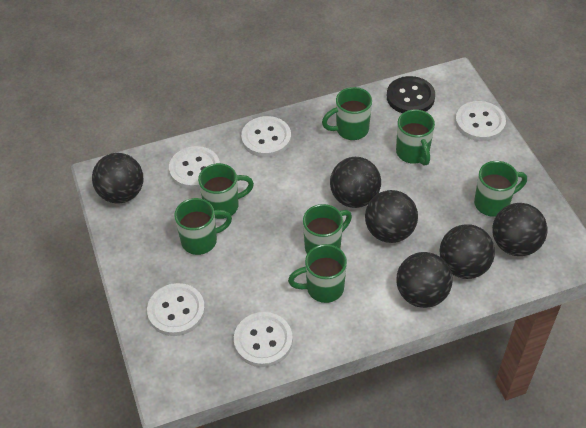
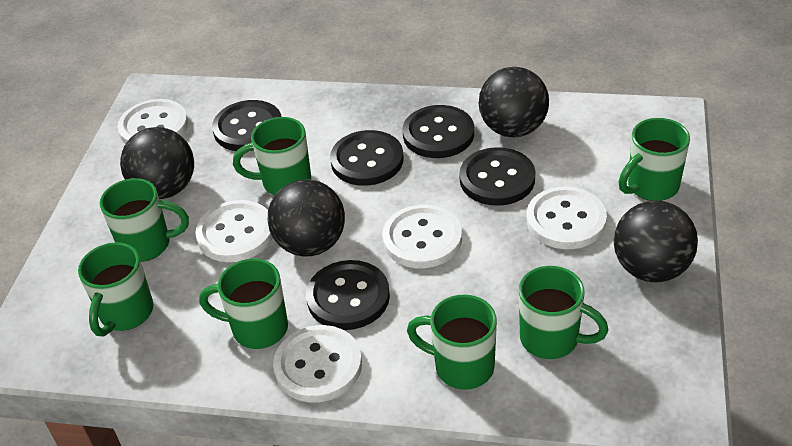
black ball: [92,153,143,204] [330,157,381,208] [365,190,418,243] [396,252,453,308] [439,224,495,279] [492,203,547,256] = 6 -> [120,127,194,199] [268,179,345,256] [479,67,549,137] [614,201,698,282] = 4
black button: [387,76,435,113] = 1 -> [212,100,282,151] [306,260,390,330] [330,130,404,186] [402,105,474,158] [459,147,535,206] = 5

